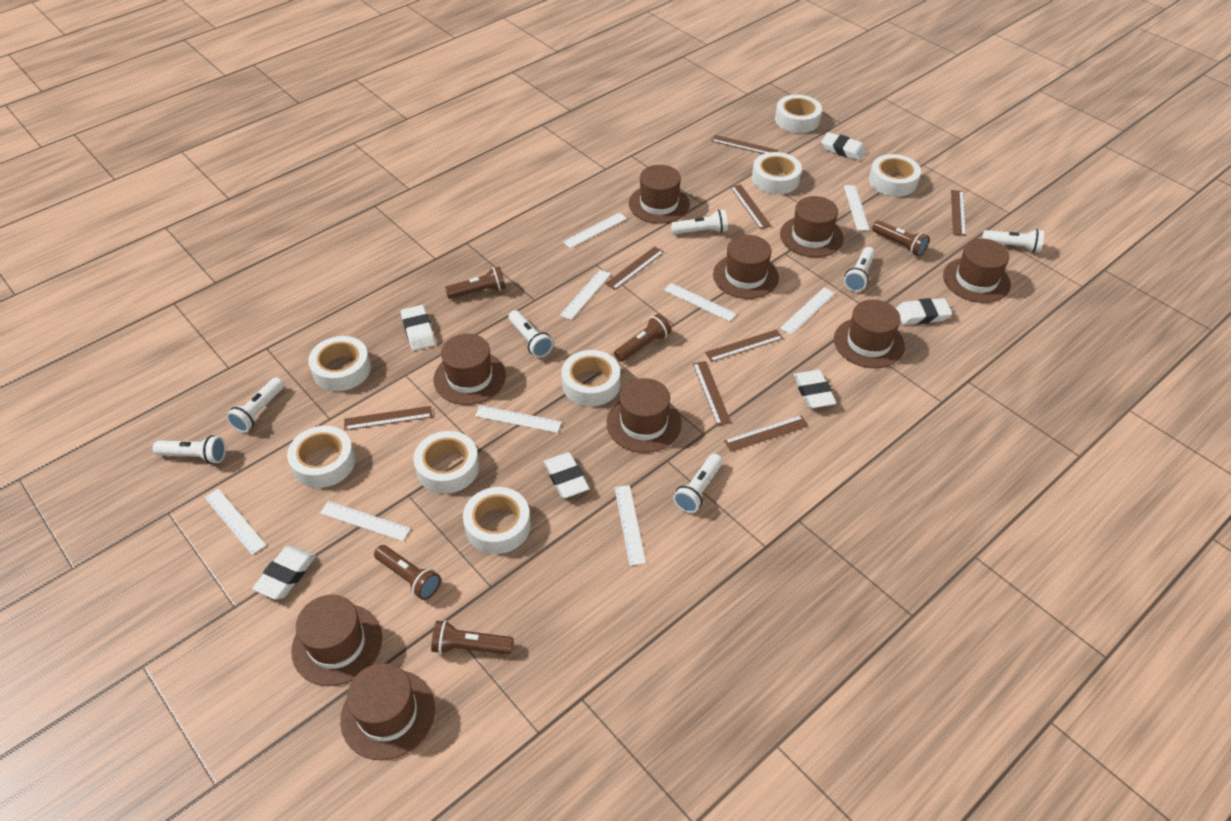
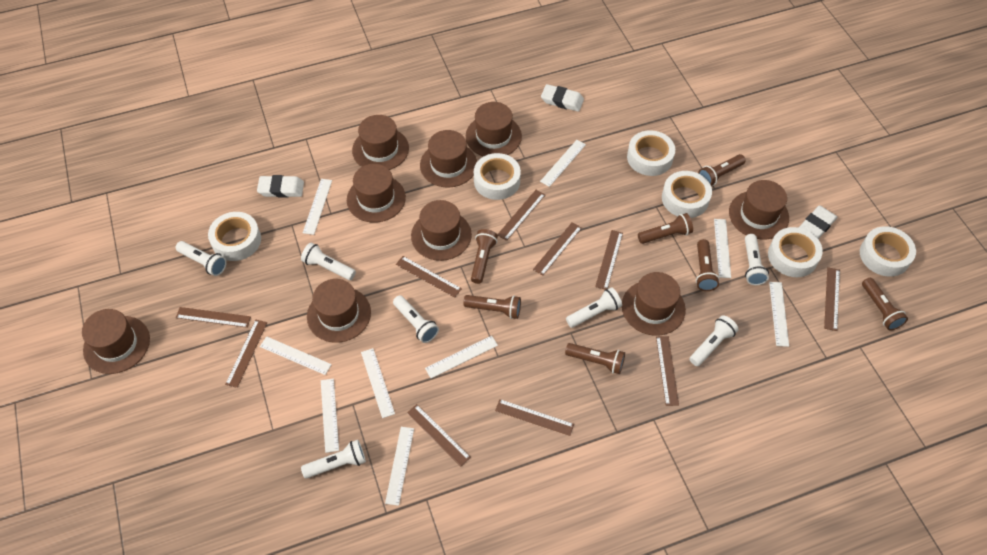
brown flashlight: [374,545,441,600] [431,620,513,655] [445,266,506,299] [614,314,671,362] [872,220,929,256] = 5 -> [463,295,521,319] [471,229,498,284] [565,343,625,374] [638,213,693,244] [696,239,719,291] [698,154,746,186] [862,278,908,330] = 7
brown ruler: [344,406,432,430] [605,246,664,290] [693,361,731,426] [705,329,783,362] [711,135,778,154] [724,415,809,452] [730,184,771,229] [951,190,966,236] = 8 -> [176,307,251,328] [225,320,267,388] [396,256,462,298] [407,404,471,466] [495,399,574,436] [497,190,545,241] [533,222,582,276] [595,230,623,289] [656,336,679,406] [824,267,840,331] = 10
white eraser: [252,546,316,600] [401,305,436,351] [544,452,590,498] [794,370,836,409] [821,132,866,161] [896,298,952,325] = 6 -> [257,175,304,198] [541,84,584,112] [799,205,838,239] = 3
white tape: [287,426,356,488] [308,336,371,391] [414,431,479,494] [463,487,531,554] [561,350,620,406] [752,152,802,194] [775,95,822,133] [869,154,921,197] = 8 -> [208,212,261,261] [474,153,521,200] [627,130,675,176] [662,171,712,218] [768,227,823,277] [860,226,916,277] = 6

